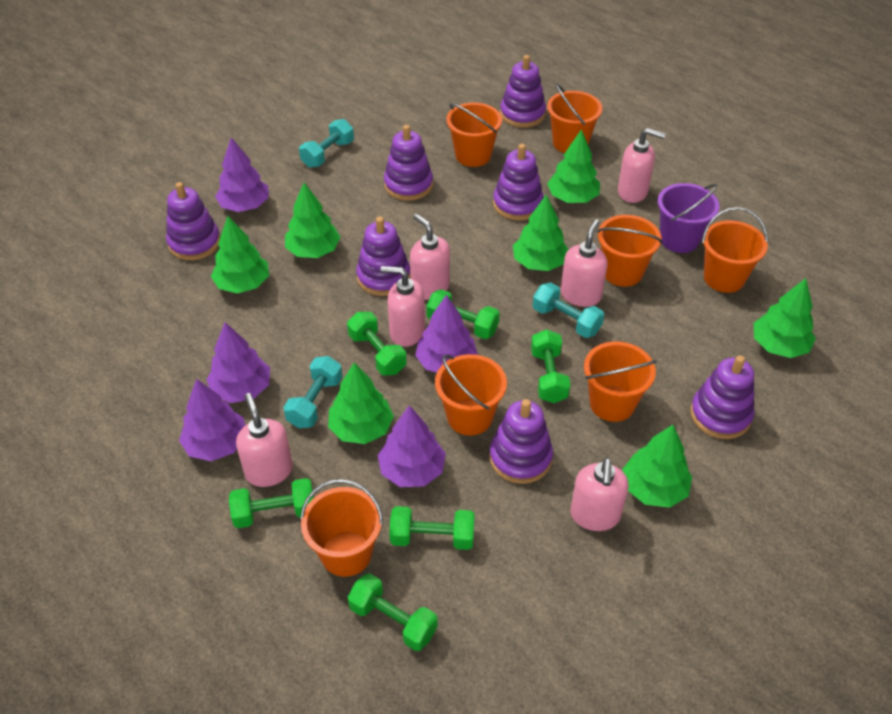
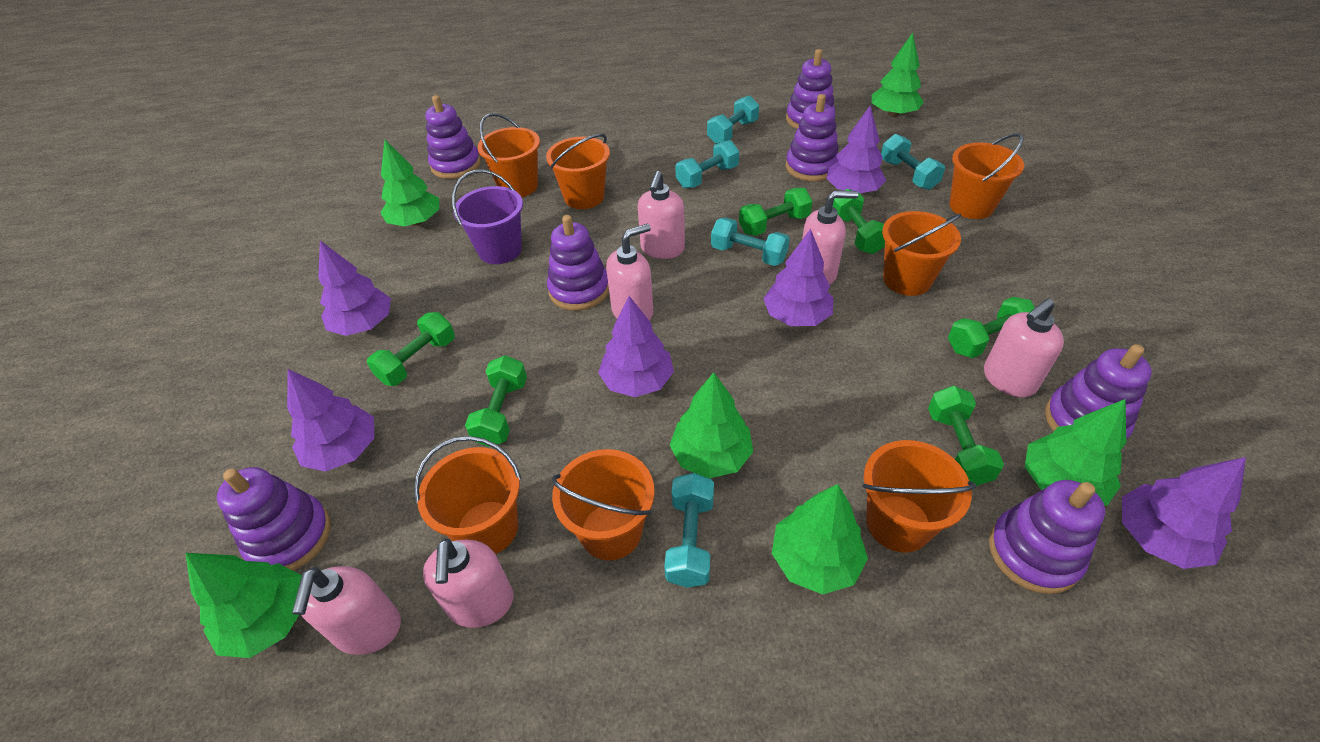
green tree: [211,216,269,293] [285,182,341,258] [328,362,394,444] [513,194,569,271] [547,129,600,203] [622,425,692,508] [754,278,816,358] = 7 -> [186,553,302,658] [381,140,439,227] [670,372,753,478] [772,484,868,595] [872,33,924,117] [1025,399,1126,506] = 6
purple tree: [179,379,245,461] [206,322,270,403] [215,138,269,212] [378,405,446,487] [415,295,478,373] = 5 -> [287,369,374,471] [318,241,391,336] [598,296,674,397] [763,229,834,326] [826,106,886,193] [1122,457,1246,569] = 6
turquoise dumbbell: [283,356,343,428] [299,119,354,168] [532,282,604,338] = 3 -> [664,473,714,588] [675,140,739,188] [707,95,759,144] [711,217,790,266] [881,134,945,190] = 5

